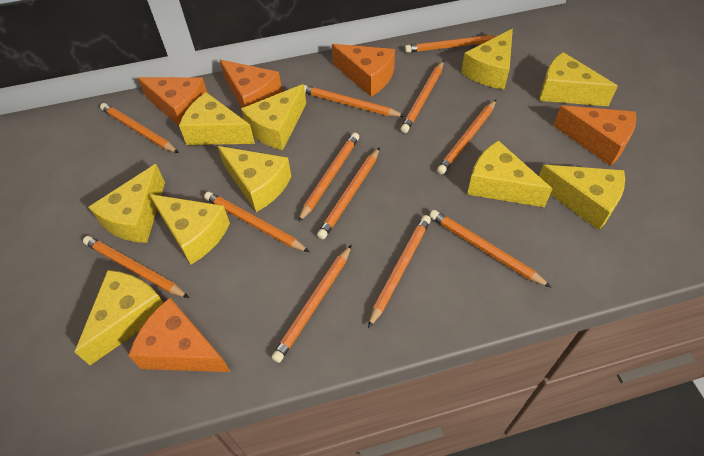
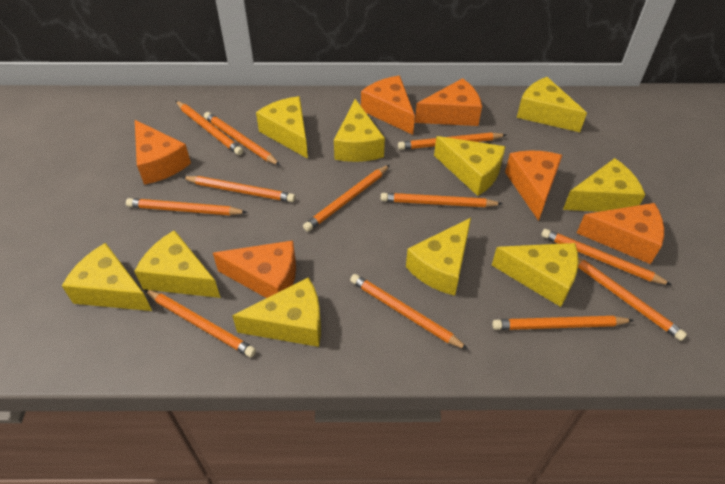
orange cheese: [128,298,231,372] [138,77,207,126] [220,60,282,108] [332,44,395,97] [553,105,636,166] = 5 -> [135,120,191,185] [213,240,296,298] [361,76,415,135] [415,78,482,126] [505,151,562,221] [577,203,664,264] = 6

